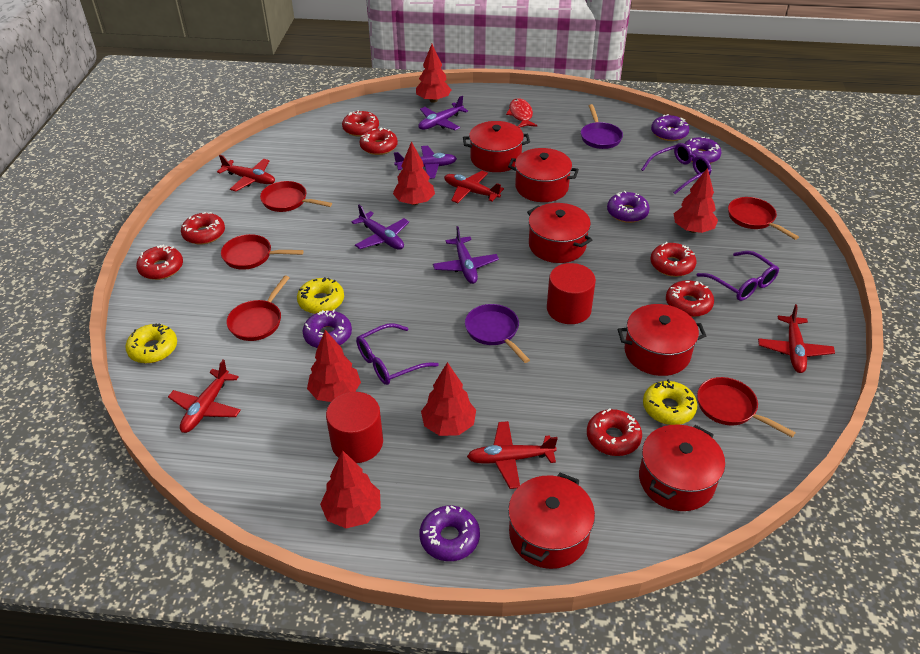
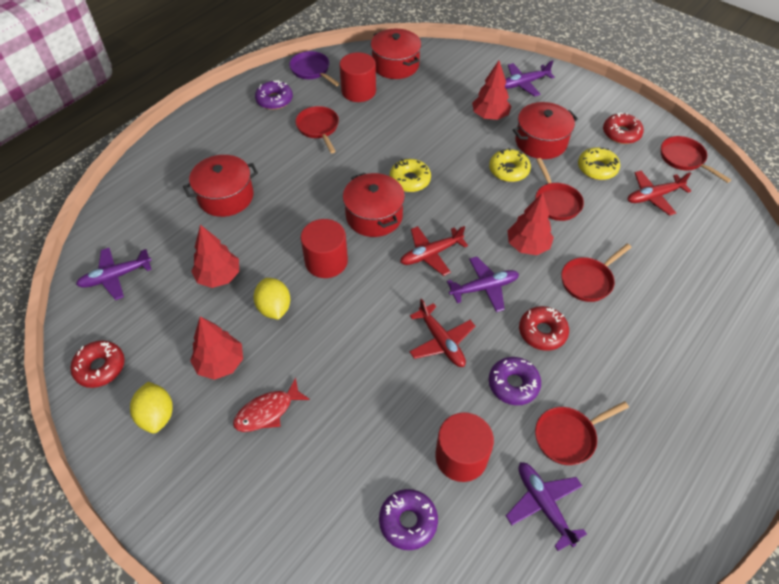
purple donut: [303,310,352,348] [419,506,480,561] [607,191,650,223] [651,114,689,141] [684,137,722,164] = 5 -> [255,80,293,110] [379,489,438,550] [489,357,541,405] = 3
purple glasses: [356,323,439,385] [641,143,712,194] [696,251,779,301] = 3 -> none = 0
purple pan: [465,304,530,363] [581,104,623,149] = 2 -> [289,51,340,86] = 1
red cylinder: [326,392,383,463] [547,263,596,324] = 2 -> [301,219,348,278] [340,52,376,102] [435,412,494,482] = 3
red donut: [136,245,183,280] [181,212,225,245] [342,110,379,137] [360,128,398,155] [587,408,642,456] [650,242,696,277] [666,280,714,317] = 7 -> [70,340,125,388] [519,306,569,351] [603,113,644,144] = 3
red plane: [168,360,241,433] [217,155,275,191] [444,171,504,203] [467,421,558,489] [758,304,835,373] = 5 -> [400,226,468,276] [409,298,475,367] [628,171,691,216] = 3
red pot: [463,121,530,172] [508,148,579,202] [508,473,595,569] [527,203,592,263] [618,304,706,376] [639,425,725,511] = 6 -> [183,155,258,217] [343,173,405,237] [371,29,421,79] [513,102,578,159] = 4
red tree: [307,330,361,402] [320,450,381,528] [393,141,435,205] [416,44,451,103] [421,362,476,436] [674,168,718,233] = 6 -> [190,316,243,380] [191,225,239,288] [472,61,512,120] [507,192,554,255] = 4
yellow lemon: none = 0 -> [130,382,173,433] [254,278,290,320] = 2

